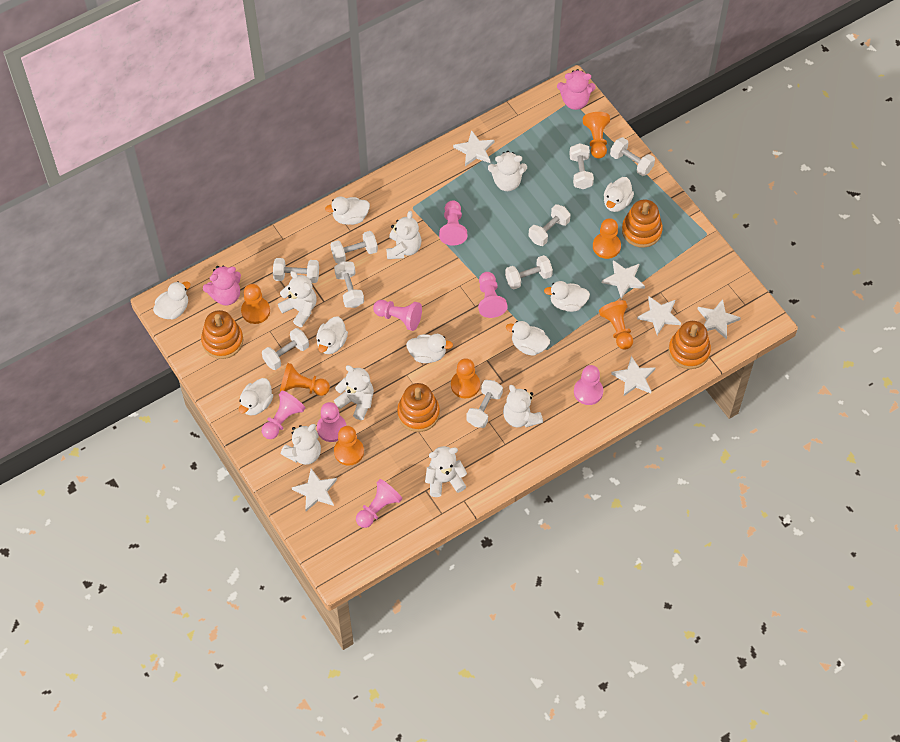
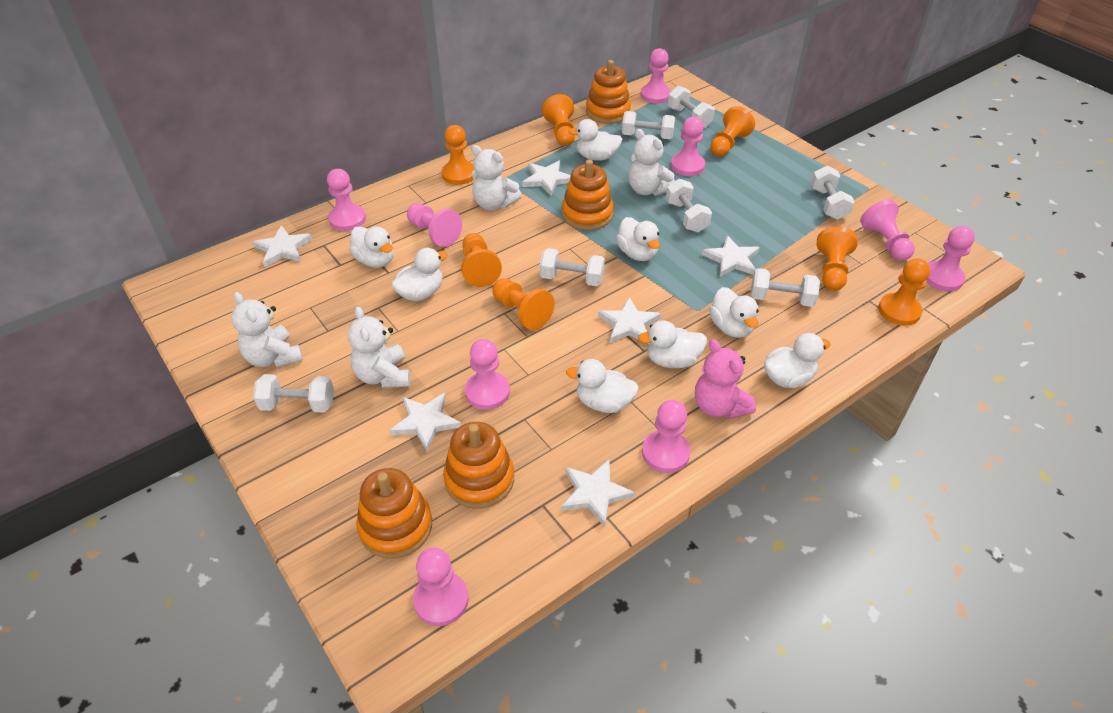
pink pawn: [262,391,305,439] [317,402,347,442] [356,479,403,528] [373,300,422,331] [439,201,467,245] [478,272,507,318] [574,365,603,405] = 7 -> [327,169,366,231] [407,203,462,247] [413,548,469,626] [465,339,510,410] [640,48,671,104] [642,400,690,473] [671,117,705,176] [860,200,915,261] [926,226,975,291] = 9
pink teddy bear: [203,265,241,305] [557,69,596,110] = 2 -> [695,339,756,419] = 1
white dumbbell: [262,328,309,370] [273,258,319,283] [330,231,378,264] [334,261,364,308] [466,380,503,428] [505,255,553,289] [528,204,571,246] [569,143,594,189] [610,137,655,176] = 9 -> [253,374,334,413] [540,248,605,286] [622,111,675,139] [666,179,712,232] [668,86,715,128] [751,268,820,307] [811,166,854,220] = 7
white teddy bear: [278,271,317,327] [281,424,321,465] [334,365,374,420] [386,211,421,259] [425,446,467,497] [488,151,527,191] [503,385,543,427] = 7 -> [231,292,303,368] [348,306,410,388] [471,145,522,210] [628,129,675,196] = 4

